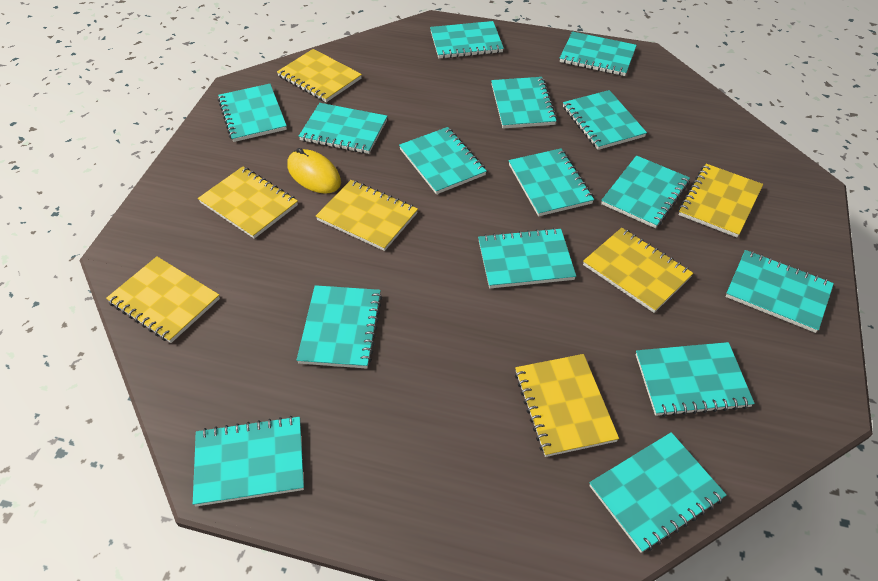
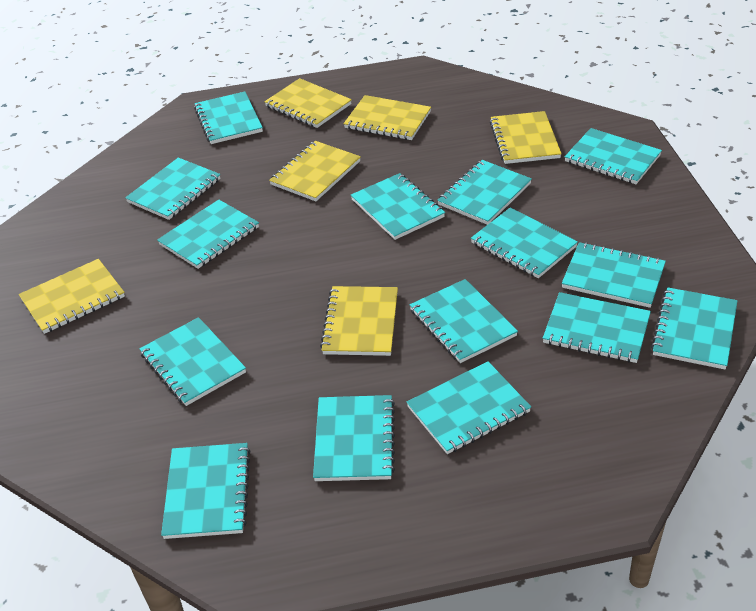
yellow mouse: [287,148,341,194] = 1 -> none = 0
yellow notebook: [106,256,220,343] [198,166,298,239] [277,49,362,102] [316,180,418,251] [515,354,619,457] [583,228,693,313] [679,164,763,238] = 7 -> [19,259,125,334] [264,78,352,128] [269,141,361,201] [320,286,398,356] [344,95,431,140] [490,111,562,164] = 6

